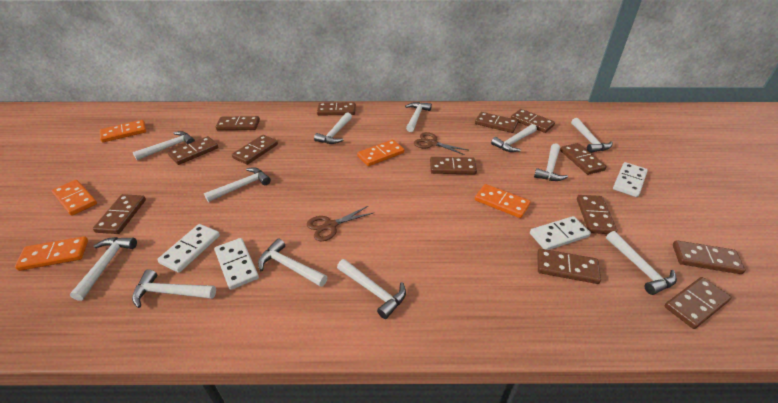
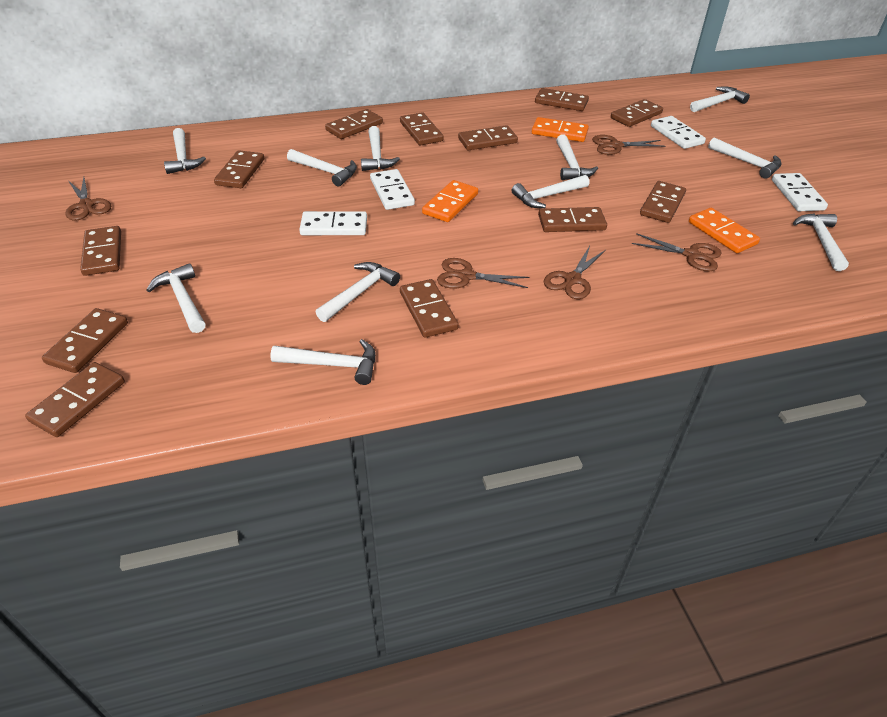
brown domino: [93,194,146,234] [168,136,218,165] [216,116,260,130] [232,135,278,165] [317,102,356,116] [430,157,477,175] [475,112,518,133] [511,109,555,133] [537,249,601,284] [560,143,607,175] [577,195,617,234] [665,277,732,329] [673,240,745,274] = 13 -> [25,362,125,437] [42,308,128,373] [80,226,121,276] [214,150,264,188] [325,109,383,139] [400,112,444,145] [400,279,459,338] [458,125,518,150] [535,88,589,111] [538,207,607,232] [611,99,663,127] [640,181,686,223] = 12
brown scissors: [307,206,373,241] [414,132,468,155] = 2 -> [66,177,111,221] [437,258,529,289] [544,246,606,299] [592,135,665,155] [632,233,722,271] = 5
orange domino: [15,236,88,271] [52,180,97,216] [100,120,146,142] [357,140,404,166] [475,184,530,218] = 5 -> [422,180,478,222] [532,117,589,142] [689,208,760,253] = 3
white hammer: [70,237,137,301] [132,269,216,308] [133,131,195,160] [204,167,271,202] [258,238,327,287] [314,112,352,144] [337,259,406,319] [405,102,432,132] [491,124,537,152] [534,143,568,181] [571,118,613,153] [606,231,677,295] = 12 -> [147,263,206,333] [164,128,206,174] [270,339,376,385] [287,149,357,186] [316,262,400,322] [361,126,400,171] [512,175,589,208] [556,134,598,180] [690,86,750,112] [708,137,781,179] [793,213,849,271] = 11

